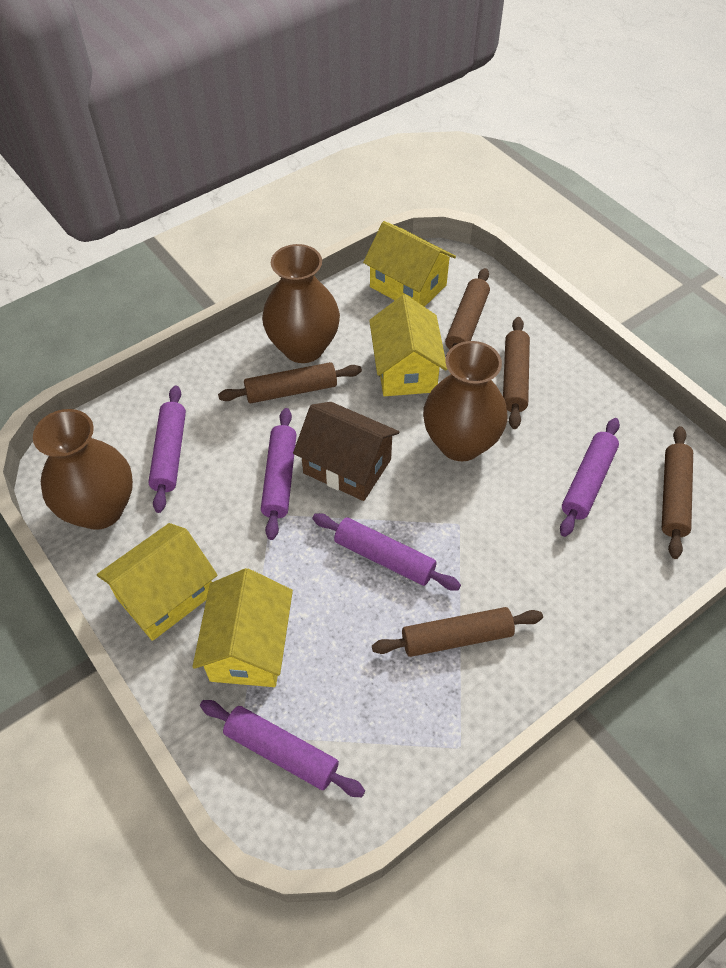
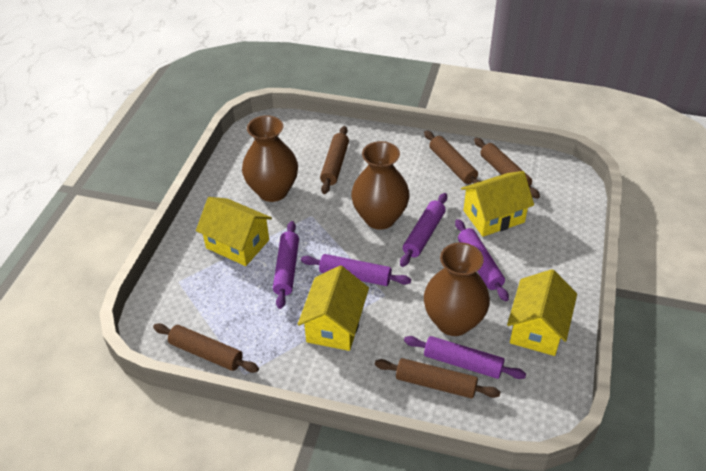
brown house: [293,402,399,501] = 1 -> none = 0

